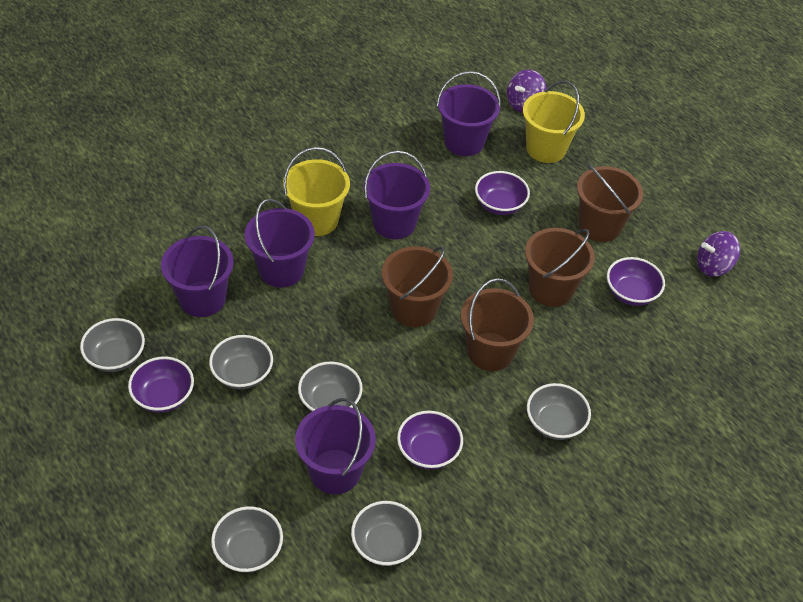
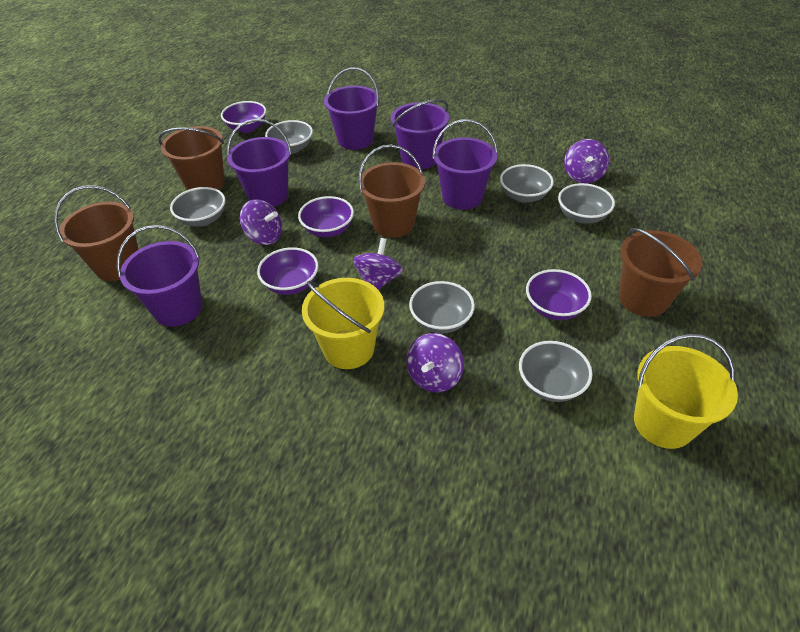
purple spinning top: [507,69,546,113] [697,231,740,277] = 2 -> [240,199,282,245] [353,238,403,290] [406,333,464,392] [564,139,609,183] = 4

